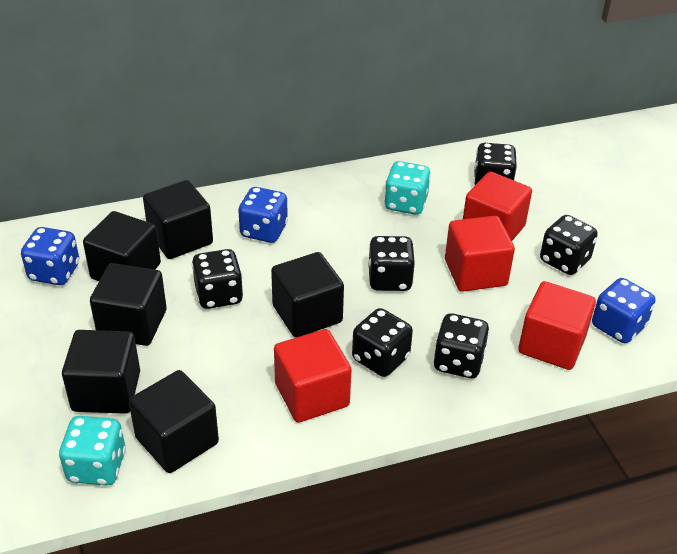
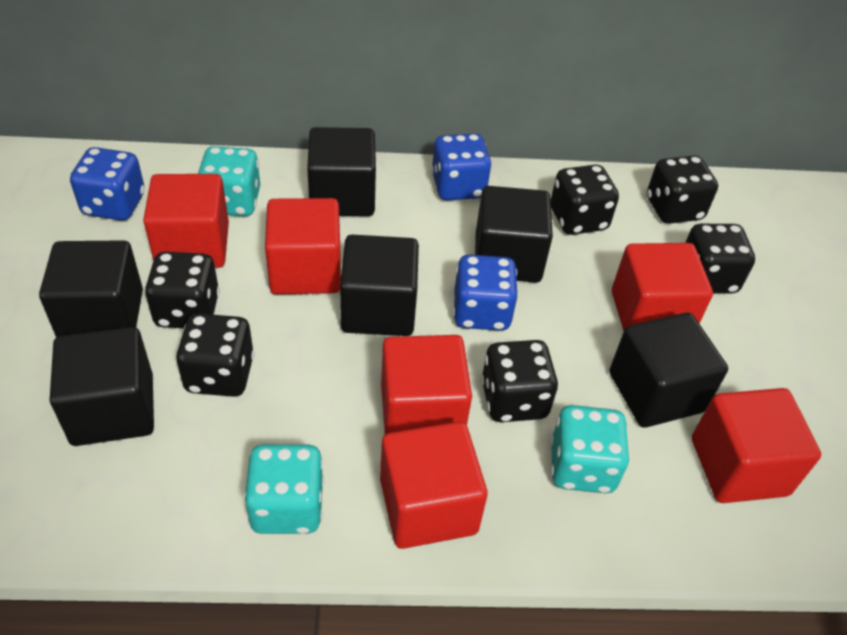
red cube: [274,329,352,423] [445,216,515,292] [463,172,532,241] [518,281,596,370] = 4 -> [143,174,229,268] [265,198,341,295] [380,421,488,549] [381,335,472,434] [612,243,713,331] [692,388,821,503] = 6
turquoise dice: [59,416,126,486] [384,161,431,215] = 2 -> [198,146,260,216] [244,444,324,534] [550,405,629,493] = 3

